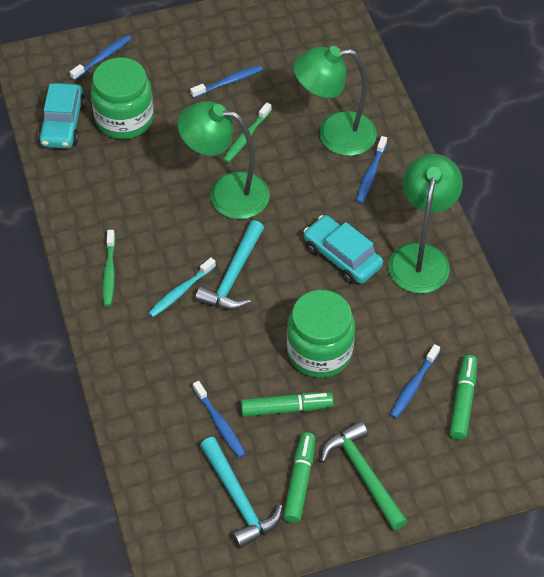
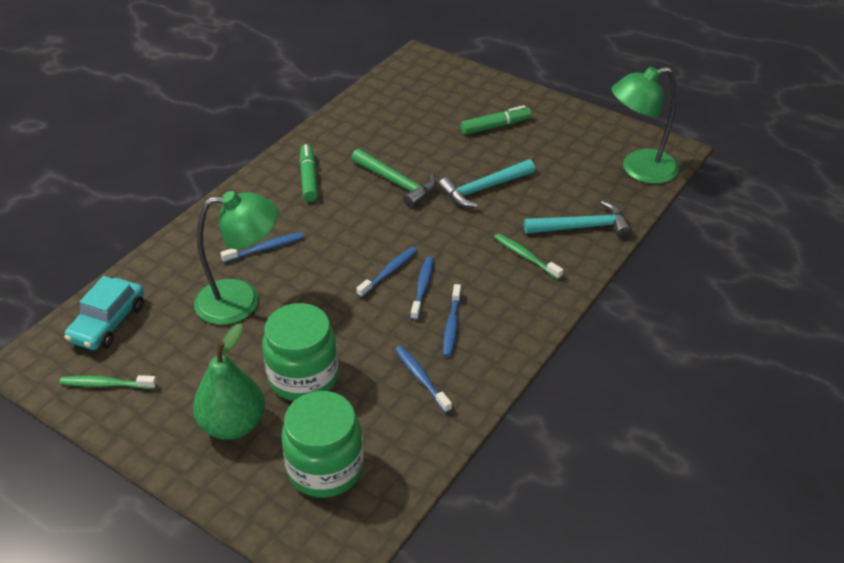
green lamp: [178,101,270,219] [293,46,377,156] [388,154,463,293] = 3 -> [194,191,278,325] [611,67,679,184] = 2
green marker: [241,392,334,417] [283,432,315,523] [450,355,477,440] = 3 -> [300,144,318,202] [460,105,531,135] = 2
green pear: none = 0 -> [193,323,265,440] = 1
turquoise car: [38,83,86,148] [303,215,383,284] = 2 -> [64,276,144,350] = 1
turquoise toothbrush: [148,258,216,317] = 1 -> none = 0

